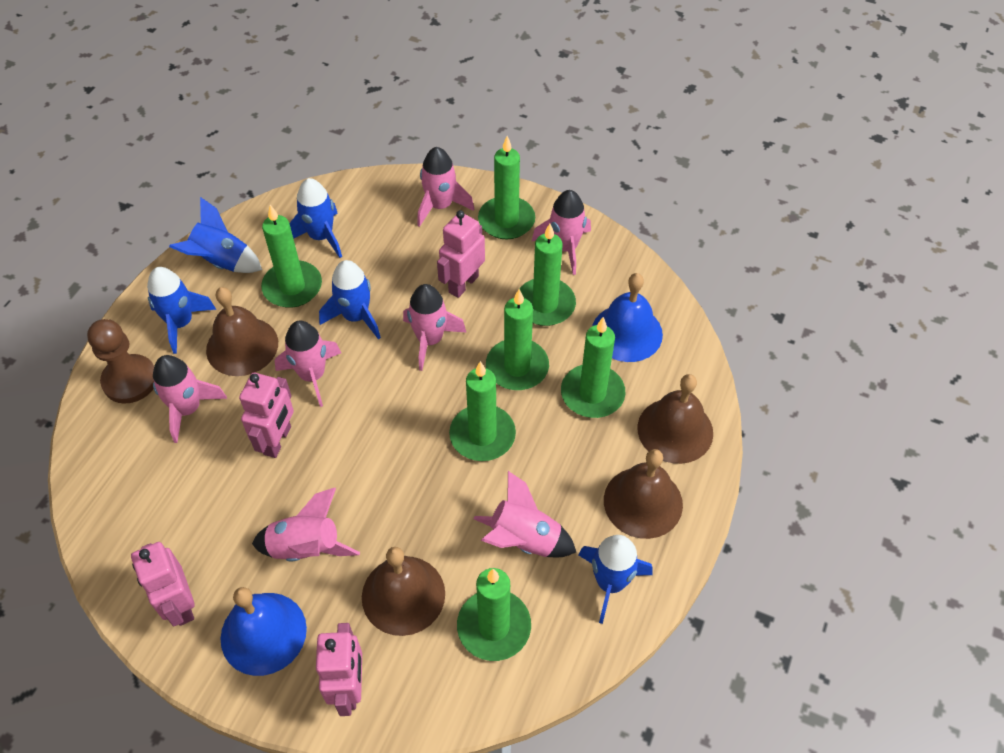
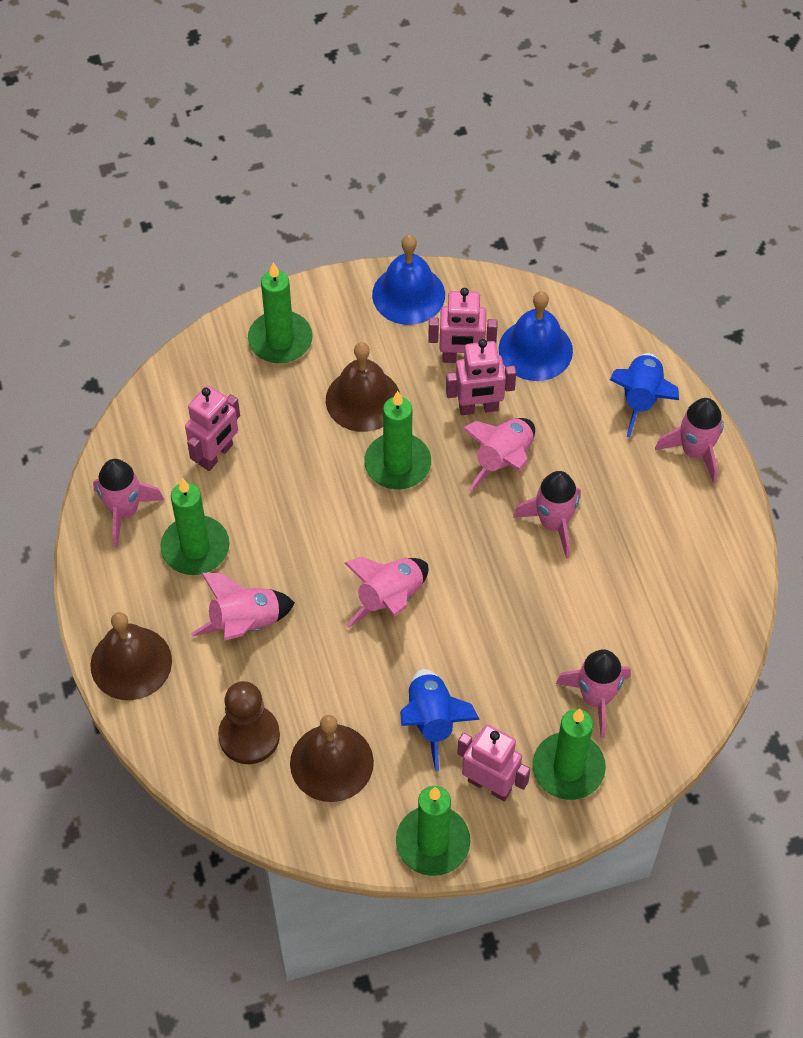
blue rocket: [147,267,216,354] [169,197,262,273] [290,178,342,258] [319,260,381,339] [578,535,653,624] = 5 -> [400,669,480,771] [610,353,679,438] = 2
brown bell: [206,287,278,376] [362,547,445,636] [604,449,683,539] [637,374,713,464] = 4 -> [90,612,172,700] [290,715,374,802] [326,342,400,432] = 3
green candle: [261,205,322,308] [449,361,516,461] [457,568,531,661] [478,136,535,239] [486,289,549,390] [519,224,576,326] [561,317,625,418] = 7 -> [161,478,230,575] [248,262,313,363] [364,391,431,489] [396,786,471,876] [532,709,606,800] = 5

